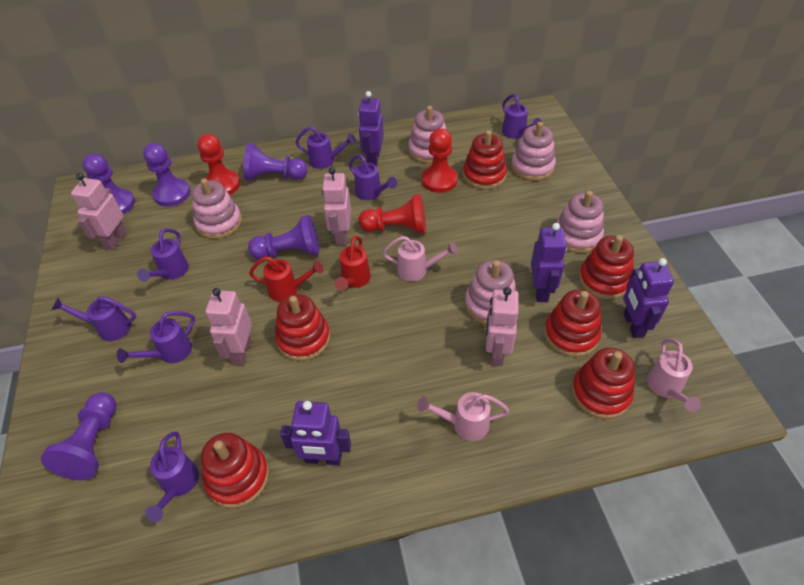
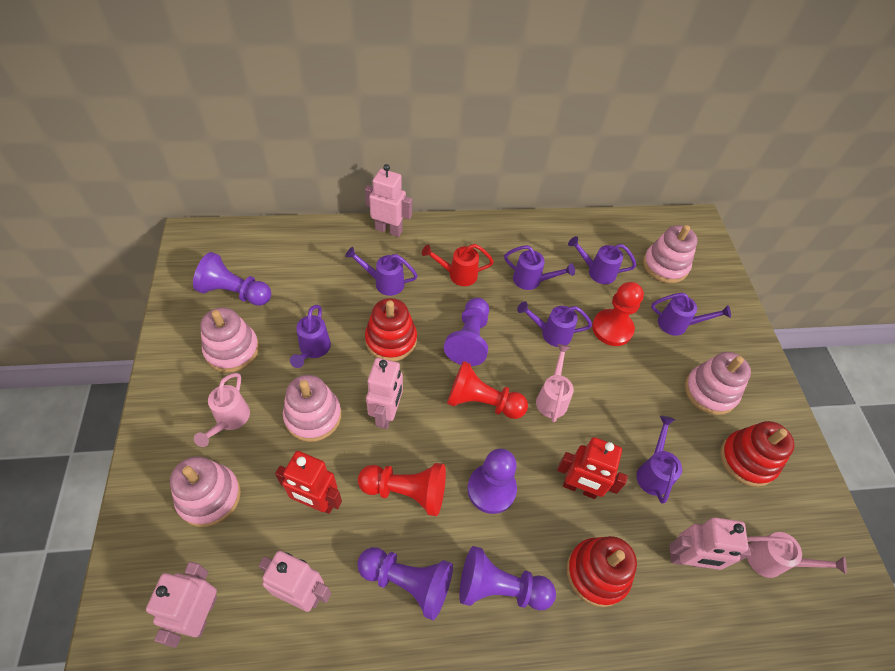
pink robot: [71,173,127,250] [205,288,252,365] [322,167,351,245] [486,287,519,366] = 4 -> [146,562,217,648] [259,551,331,612] [365,164,412,237] [366,358,403,429] [670,517,751,570] = 5
purple robot: [280,401,351,465] [358,91,384,166] [531,223,567,302] [623,258,674,338] = 4 -> none = 0
red robot: none = 0 -> [275,451,342,514] [557,437,628,499] = 2
red stacking toy: [201,433,269,508] [275,294,330,361] [463,130,507,190] [544,289,602,357] [572,347,635,419] [579,235,634,299] = 6 -> [365,298,417,361] [567,536,637,607] [720,421,794,487] = 3
red watering can: [249,256,324,302] [335,236,371,290] = 2 -> [422,244,494,286] = 1

